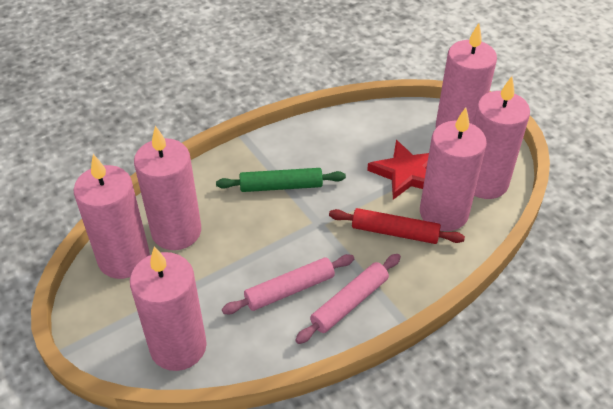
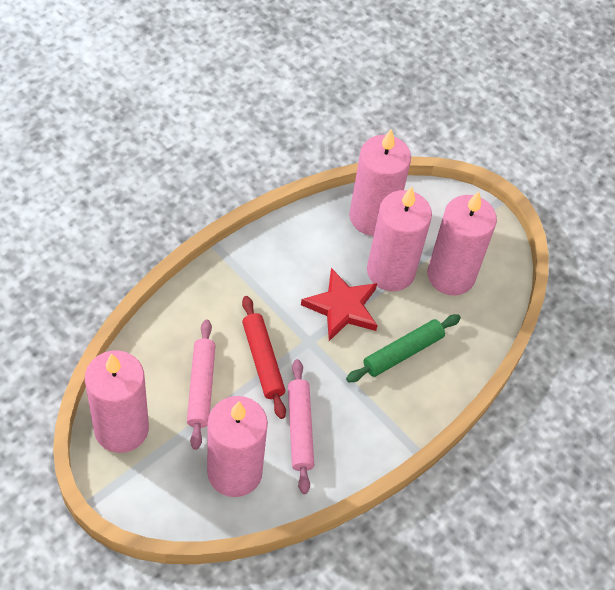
pink candle: [74,154,150,279] [130,246,207,371] [134,126,201,250] [420,107,487,231] [436,23,497,128] [473,76,530,199] = 6 -> [85,350,149,453] [207,396,268,497] [349,129,411,236] [367,187,432,291] [427,191,497,295] = 5

